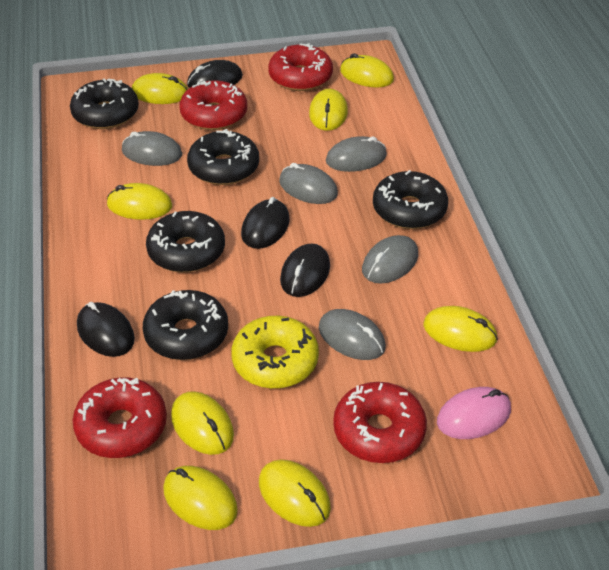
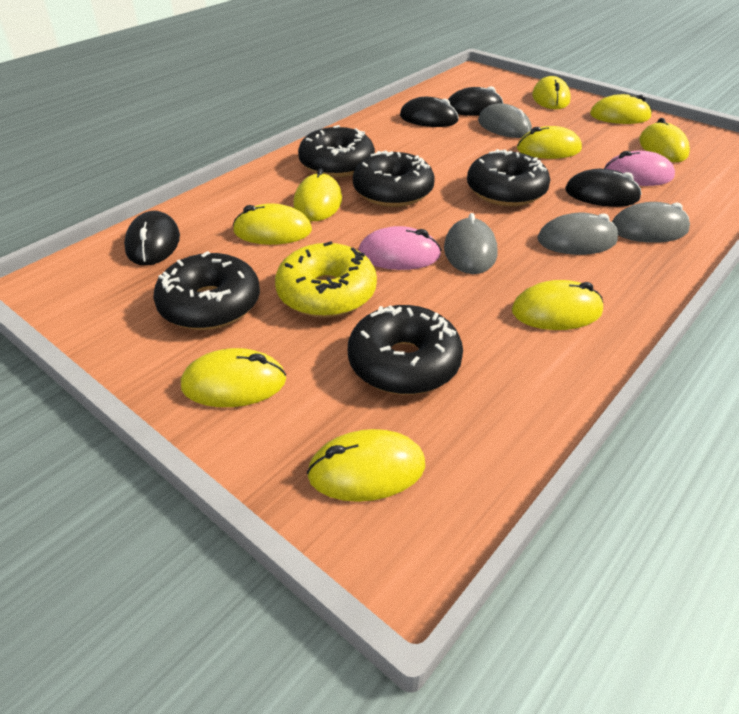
grey mouse: [122,131,182,166] [279,163,338,204] [319,309,386,360] [326,136,387,172] [362,235,418,284] = 5 -> [444,213,497,274] [478,103,532,138] [538,213,618,255] [612,202,690,243] = 4
pink mouse: [437,387,511,439] = 1 -> [358,226,441,270] [604,151,675,186] = 2
red donut: [73,377,167,458] [180,80,247,130] [268,43,333,91] [333,382,427,463] = 4 -> none = 0
yellow mouse: [107,183,172,220] [132,73,188,104] [163,466,238,530] [171,391,234,455] [259,459,331,527] [309,89,348,131] [340,53,394,87] [423,306,498,352] = 8 -> [181,348,286,407] [233,203,312,245] [293,168,342,221] [307,429,425,502] [512,280,603,330] [517,126,582,159] [532,76,571,109] [590,94,652,124] [639,118,690,162] = 9

